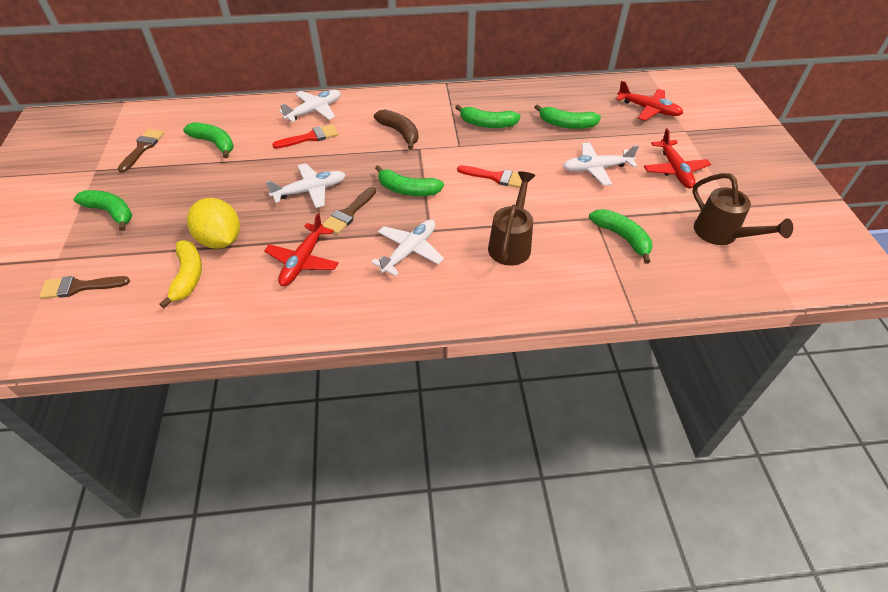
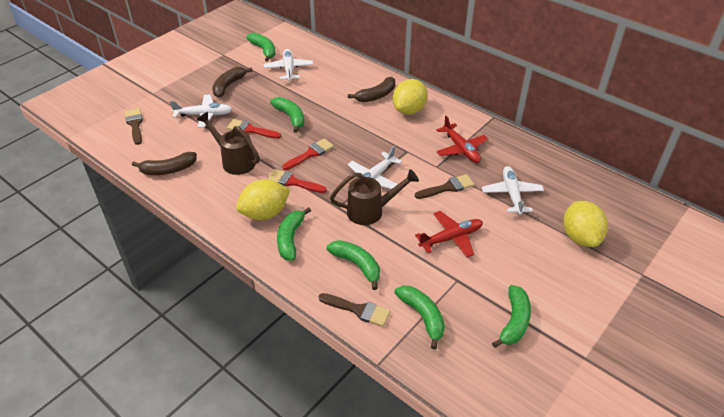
brown banana: [374,109,418,150] = 1 -> [132,152,197,175] [212,67,253,97] [348,77,395,102] = 3
red brush: [272,124,338,149] [457,165,522,188] = 2 -> [227,119,281,139] [267,169,327,193] [282,138,334,170] = 3
red plane: [264,213,339,286] [616,81,683,121] [644,128,711,188] = 3 -> [415,211,483,258] [436,116,488,163] = 2
yellow banana: [159,240,202,308] = 1 -> none = 0
yellow lemon: [187,198,240,249] = 1 -> [236,179,290,220] [393,79,428,115] [563,201,608,247] = 3

